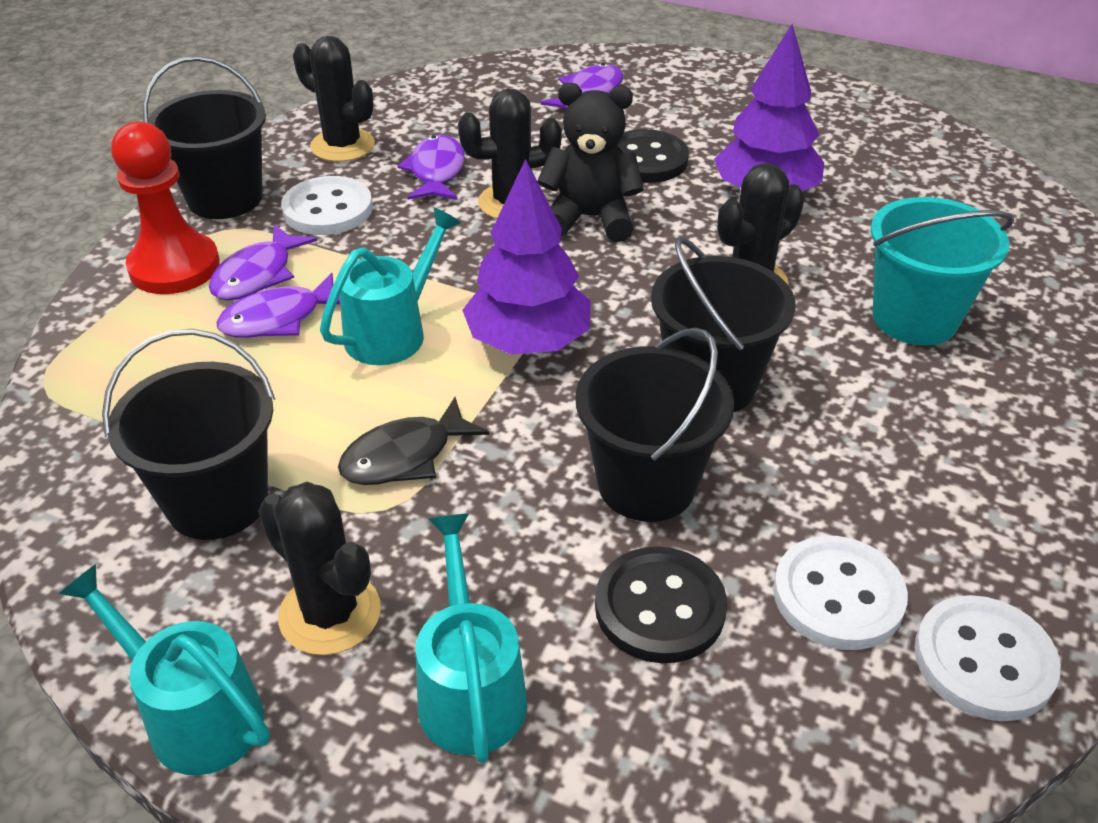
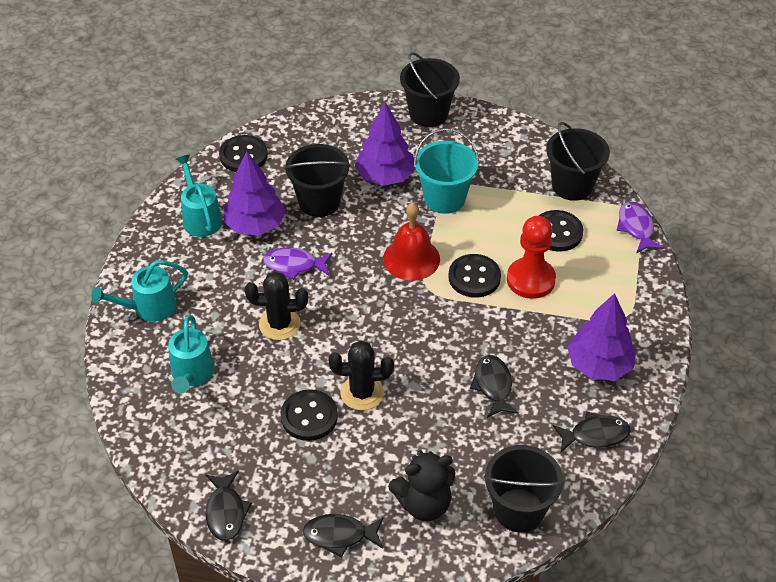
black button: [595,547,727,663] [617,129,689,183] = 2 -> [219,135,268,172] [280,389,338,441] [448,254,501,298] [539,210,584,252] = 4
black cactus: [258,482,381,655] [293,36,375,162] [458,88,562,219] [717,163,804,284] = 4 -> [245,272,308,340] [328,341,394,410] = 2
black fish: [338,397,489,485] = 1 -> [205,471,252,541] [303,514,384,558] [470,355,519,418] [552,411,631,452] = 4
purple fish: [209,224,317,301] [217,273,340,338] [398,135,465,200] [541,63,623,109] = 4 -> [263,247,333,280] [616,202,664,254] = 2
purple tree: [462,159,591,355] [714,24,824,192] = 2 -> [224,151,286,235] [355,102,415,186] [567,293,636,380] = 3
red bell: none = 0 -> [383,202,440,281] = 1
white button: [281,176,373,235] [773,536,908,650] [914,595,1061,721] = 3 -> none = 0

